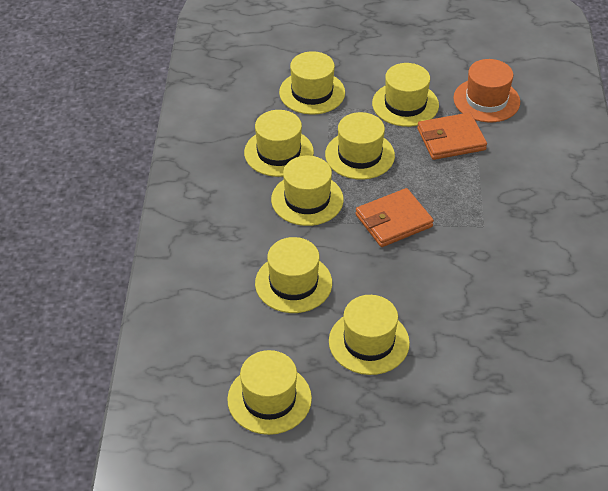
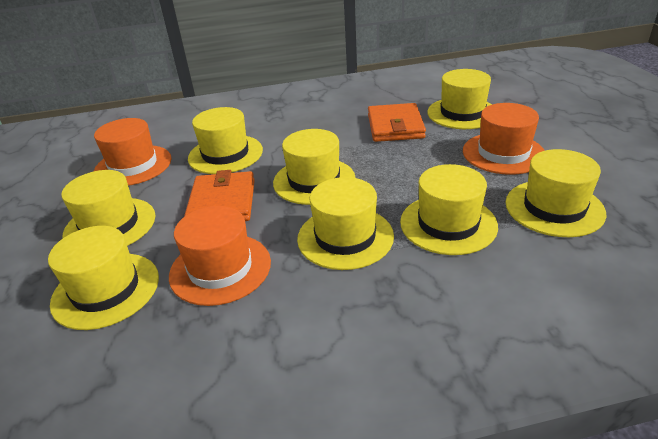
orange hat: [453,59,520,122] = 1 -> [94,118,172,186] [169,206,271,306] [463,103,545,175] = 3

